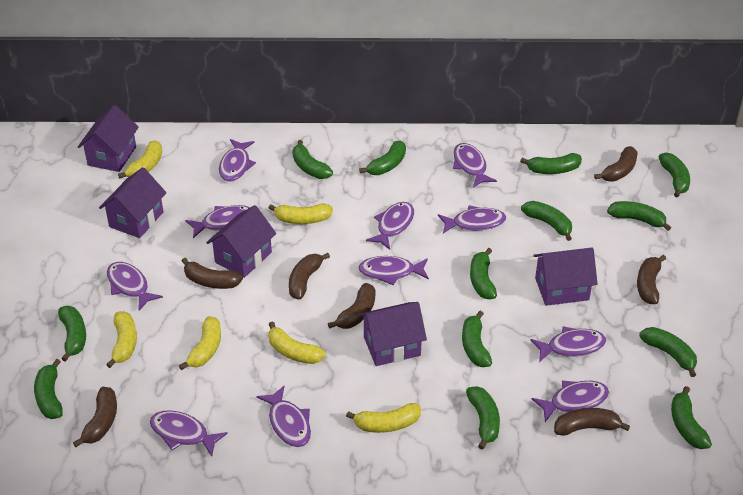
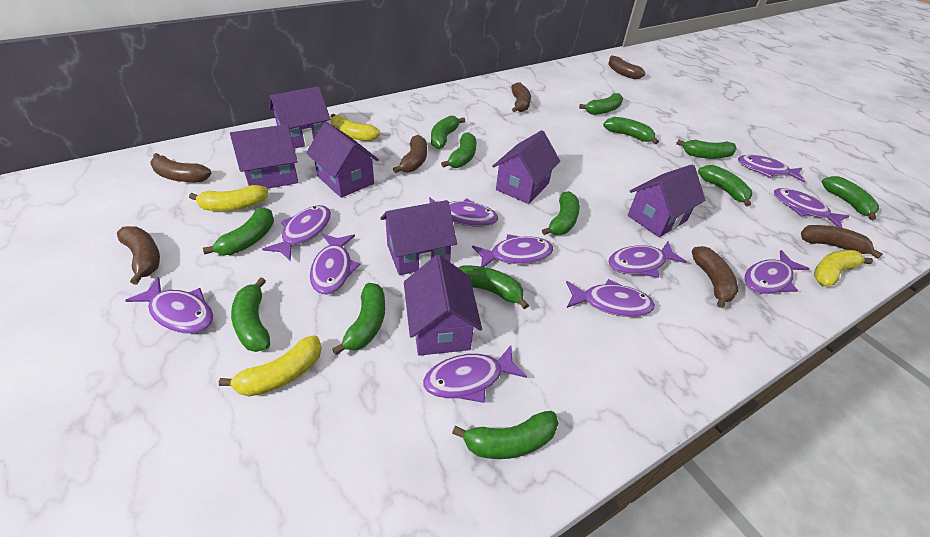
purple house: [78,105,139,172] [99,167,166,238] [206,205,276,278] [359,302,427,366] [533,248,598,306] = 5 -> [230,124,298,189] [269,86,331,149] [306,122,379,198] [380,200,457,275] [404,255,482,356] [492,130,560,204] [628,164,705,237] = 7
yellow banana: [106,311,137,368] [118,140,162,179] [179,316,221,370] [268,321,326,364] [269,204,333,224] [346,403,421,433] = 6 -> [189,185,268,211] [219,335,322,396] [331,114,380,141] [814,250,873,287] = 4

